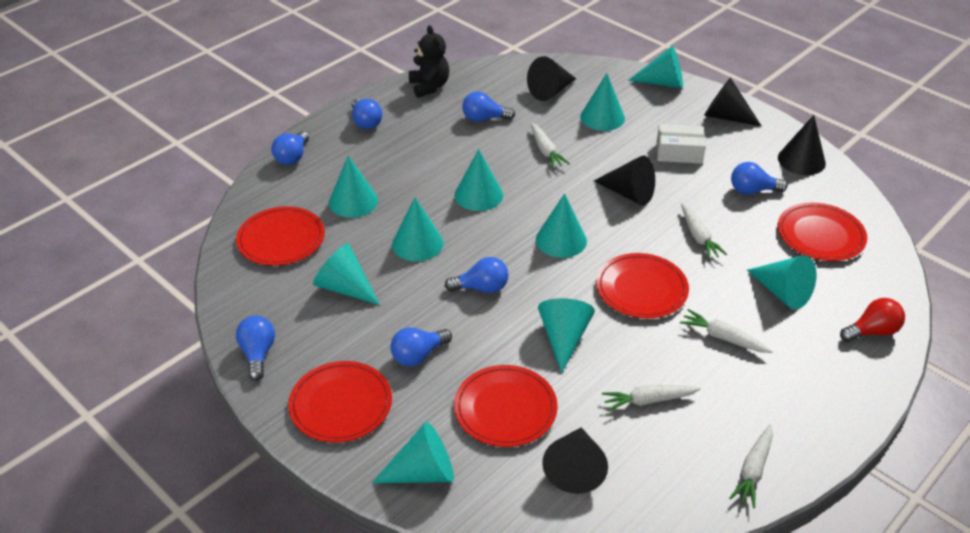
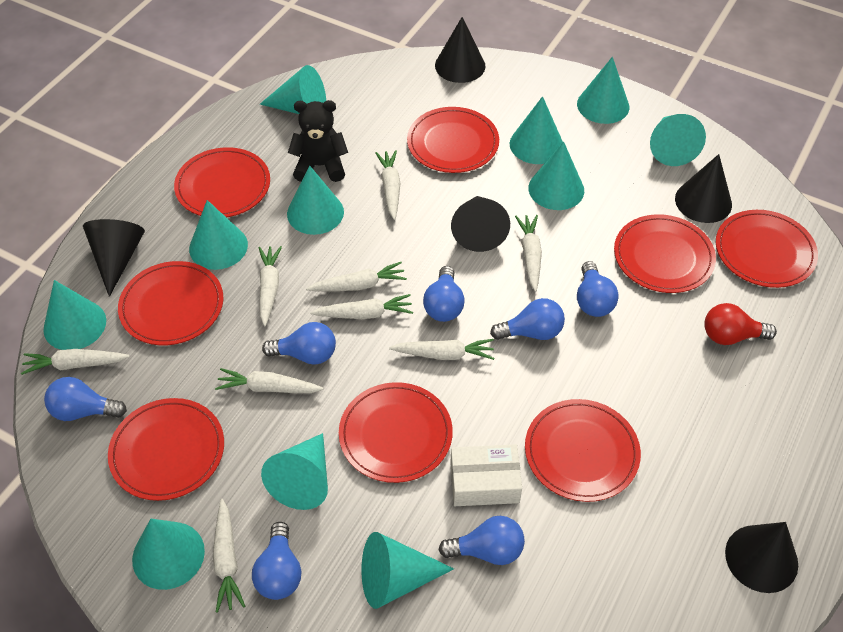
red plate: [236,206,325,266] [288,361,392,442] [454,365,558,447] [596,253,689,318] [778,203,867,261] = 5 -> [108,398,224,501] [118,261,223,345] [174,147,270,217] [339,382,453,483] [407,107,499,173] [525,399,641,502] [614,214,716,293] [716,210,818,288] = 8
turquoise cone: [313,243,380,305] [329,156,378,218] [372,422,454,483] [392,197,443,261] [455,149,503,211] [536,193,587,258] [538,298,595,373] [580,73,625,131] [628,46,683,88] [747,255,816,310] = 10 -> [43,280,106,350] [132,519,205,590] [189,200,248,270] [260,65,326,114] [261,433,328,510] [287,166,344,235] [361,532,454,609] [510,96,563,164] [528,141,584,210] [577,57,629,124] [650,114,706,166] = 11
white carrot: [530,123,570,168] [602,385,701,411] [680,309,773,353] [681,203,728,259] [729,424,773,508] = 5 -> [21,349,130,375] [213,499,246,613] [215,368,324,393] [258,246,282,326] [306,262,407,291] [310,294,413,319] [375,150,400,220] [389,339,494,360] [515,215,542,292] = 9

